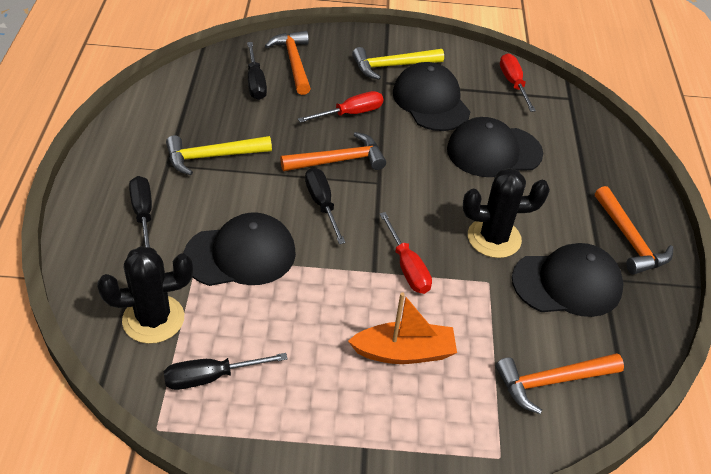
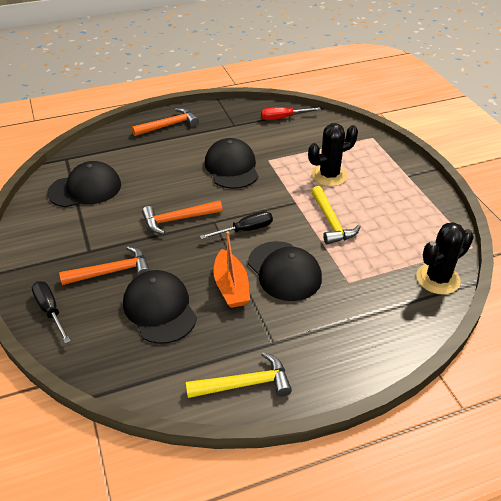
black screwdriver: [129,176,152,247] [164,353,288,390] [247,42,267,100] [305,168,346,244] = 4 -> [32,281,71,344] [200,211,273,239] = 2
orange hammer: [265,31,311,95] [280,132,386,171] [496,353,624,414] [595,186,673,274] = 4 -> [59,246,150,285] [132,108,199,136] [142,200,223,234] = 3
red screwdriver: [298,91,383,123] [380,212,432,294] [500,53,536,112] = 3 -> [261,107,321,120] = 1

